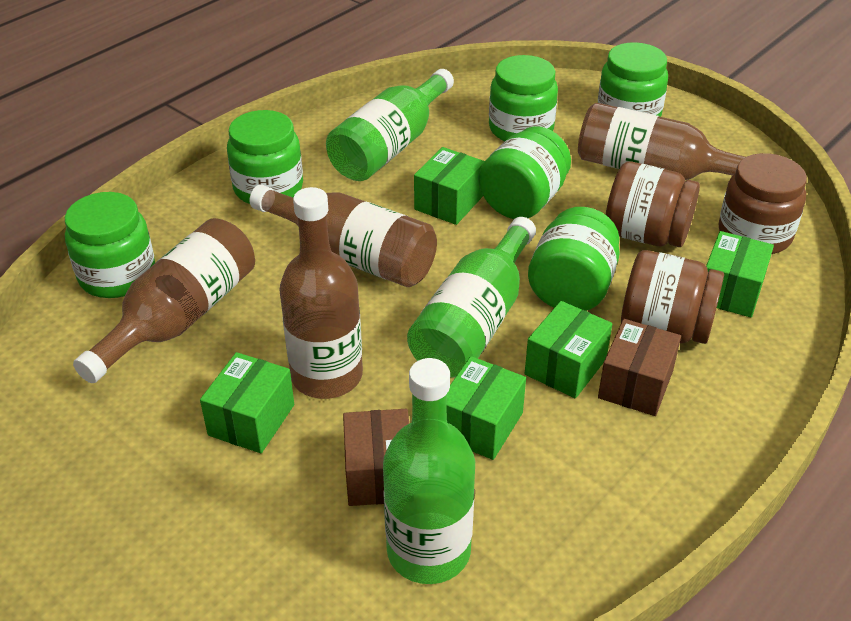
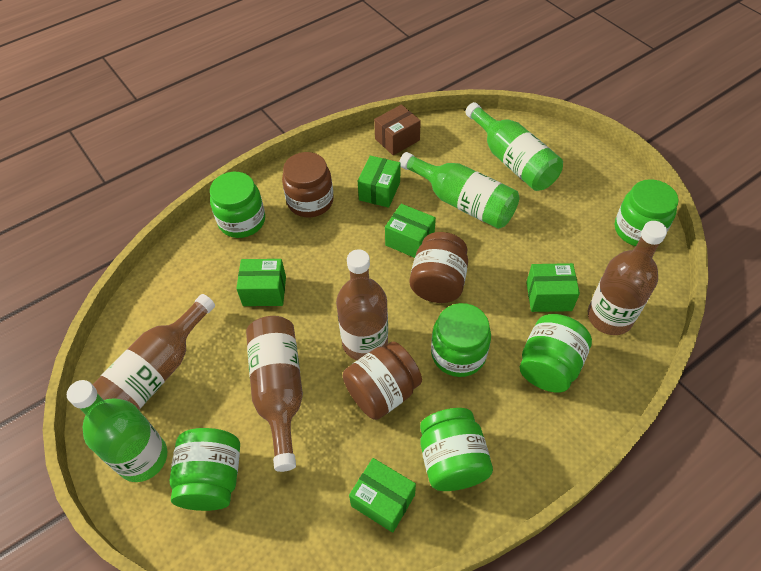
brown box: [343,409,409,506] [598,319,681,416] = 2 -> [374,104,421,155] = 1

